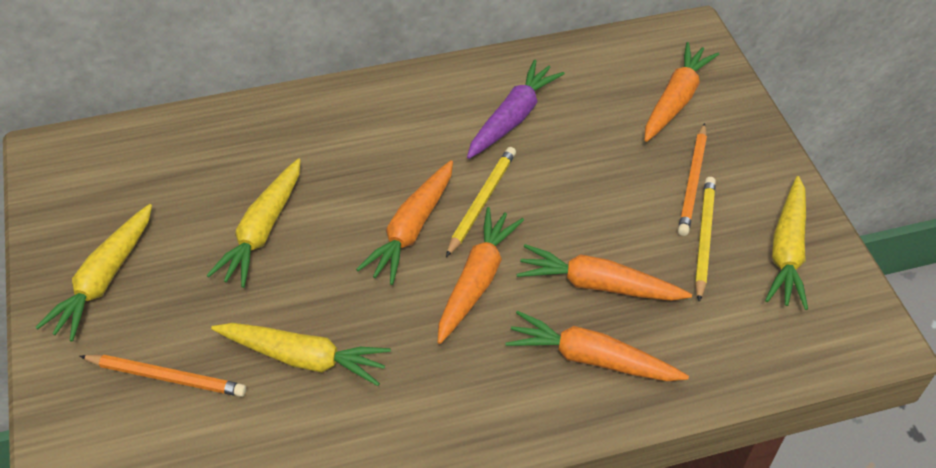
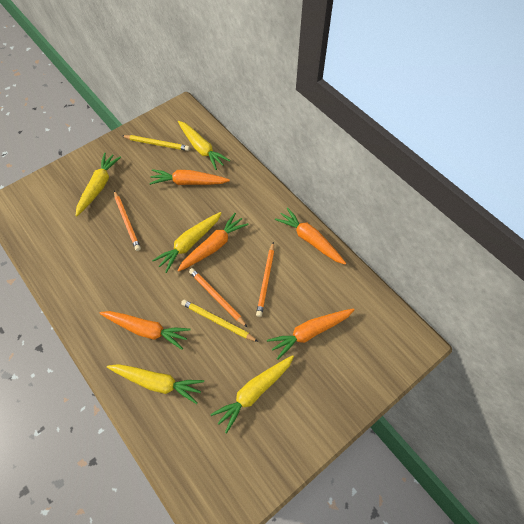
orange pencil: [80,355,246,397] [678,123,707,236] = 2 -> [114,190,141,251] [189,268,247,327] [256,242,274,317] = 3
purple carrot: [467,59,565,159] = 1 -> none = 0
yellow carrot: [36,204,152,341] [206,158,301,288] [211,323,391,386] [765,176,808,310] = 4 -> [75,153,121,216] [107,364,204,404] [152,212,221,273] [178,121,230,170] [210,355,294,434] = 5

